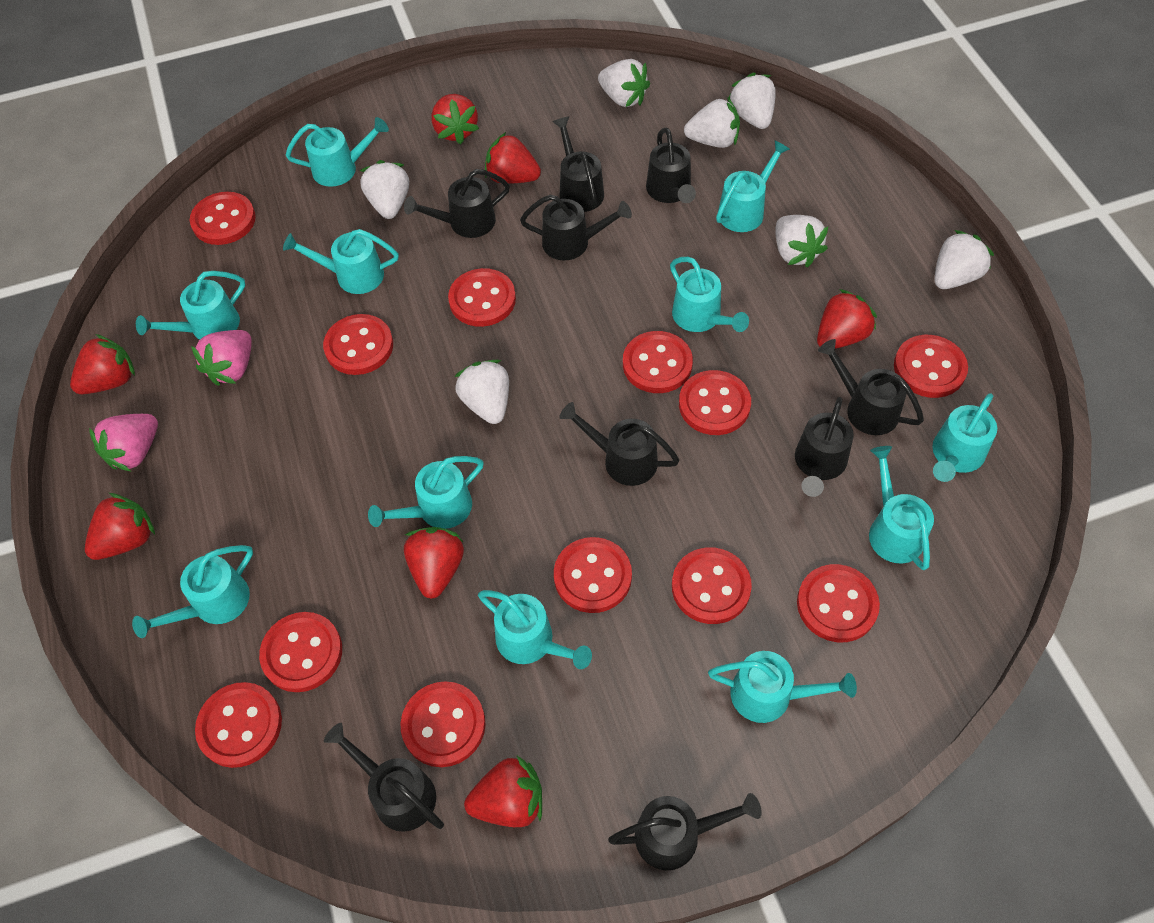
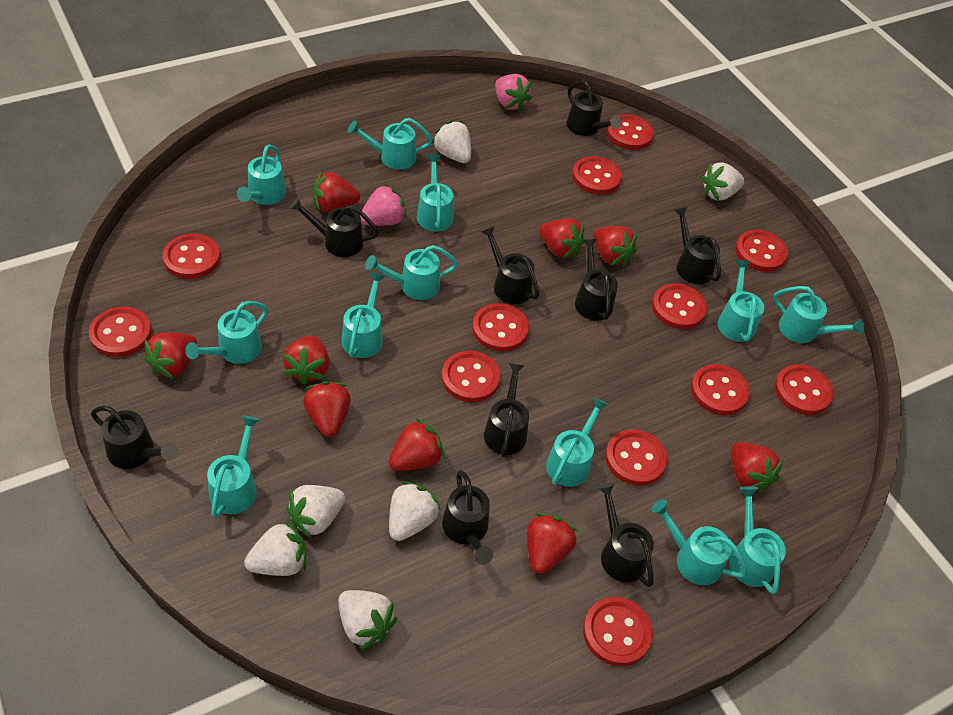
red strawberry: [70,334,135,394] [85,493,155,560] [404,527,464,599] [431,94,479,144] [464,756,542,827] [485,132,541,184] [817,289,877,349] = 7 -> [144,332,197,379] [283,335,329,385] [303,382,351,437] [313,172,360,212] [389,418,444,471] [527,513,577,574] [539,219,585,259] [593,226,637,267] [731,442,784,493] = 9
turquoise watering can: [132,545,253,638] [136,271,245,340] [283,229,399,294] [286,117,389,187] [368,456,484,529] [478,590,592,669] [670,257,749,332] [708,651,857,723] [716,140,790,232] [869,446,934,570] [932,393,997,482] = 11 -> [185,301,268,364] [207,416,260,518] [237,144,286,205] [342,272,385,358] [348,118,433,170] [365,245,458,300] [417,154,454,232] [546,397,609,487] [651,500,748,585] [718,260,764,342] [729,486,786,594] [773,286,864,343] = 12
white strawberry: [360,160,409,219] [454,360,509,424] [598,59,650,107] [684,97,740,148] [727,73,776,129] [775,215,828,268] [934,230,994,289] = 7 -> [244,520,306,576] [286,485,345,539] [338,590,397,650] [389,481,441,541] [432,120,471,163] [701,162,744,201] = 6

